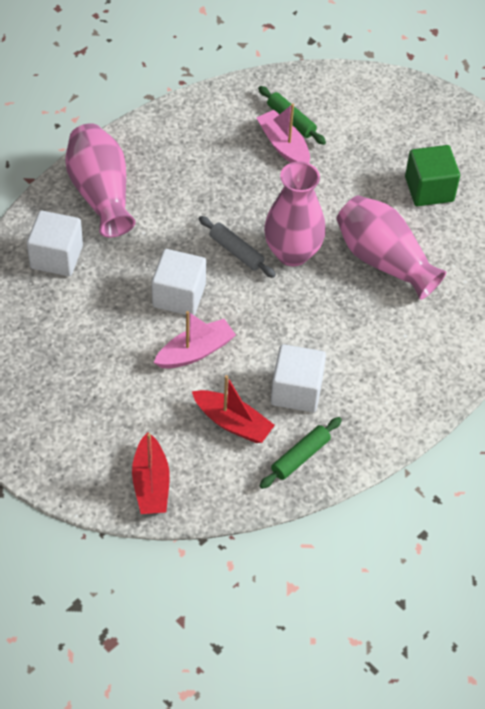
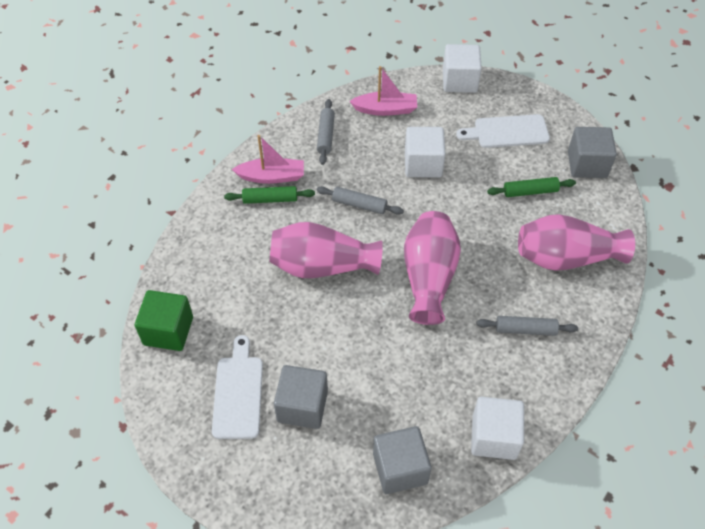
grey cube: none = 0 -> [274,365,328,429] [373,426,432,494] [568,127,617,178] = 3
grey rolling pin: [199,216,276,278] = 1 -> [316,186,404,215] [317,99,335,165] [477,316,578,336] = 3
red boat: [132,432,170,514] [192,375,275,443] = 2 -> none = 0
white cutting board: none = 0 -> [212,335,263,439] [456,114,550,148] = 2

